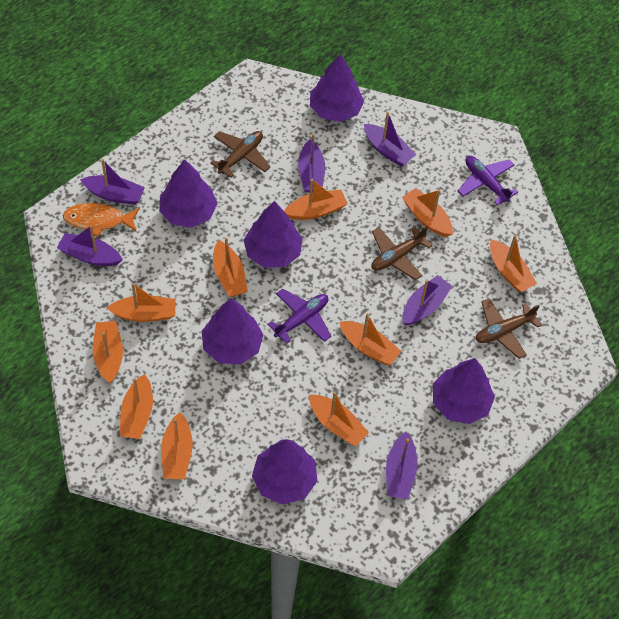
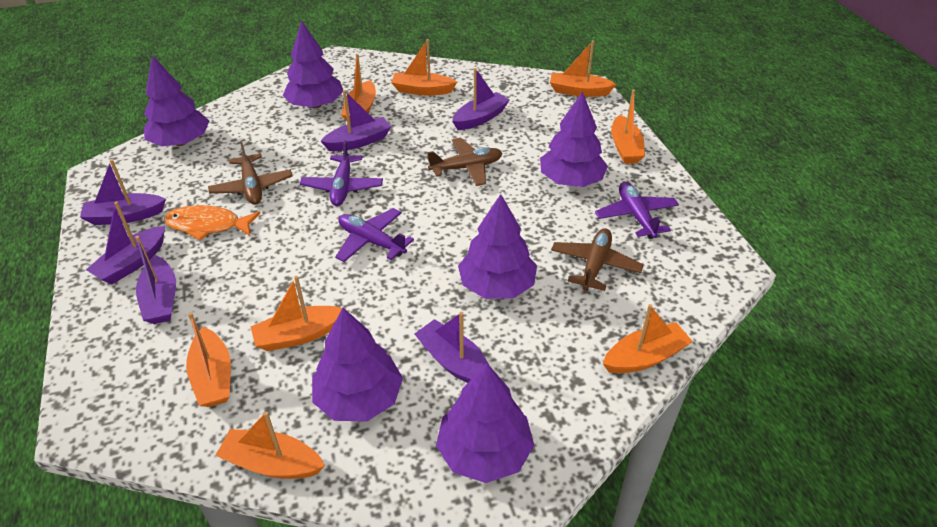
orange boat: [93,321,123,383] [107,283,176,322] [120,374,153,439] [161,412,193,479] [213,238,248,297] [284,179,347,220] [309,392,369,446] [339,313,401,365] [402,188,453,237] [490,235,537,292] = 10 -> [186,312,231,407] [215,411,325,479] [250,276,346,351] [341,54,376,123] [391,39,457,96] [550,40,616,97] [603,304,693,373] [611,89,645,164] = 8
purple plane: [267,289,331,344] [458,156,518,205] = 2 -> [300,140,383,206] [335,208,414,262] [595,182,679,239] = 3

